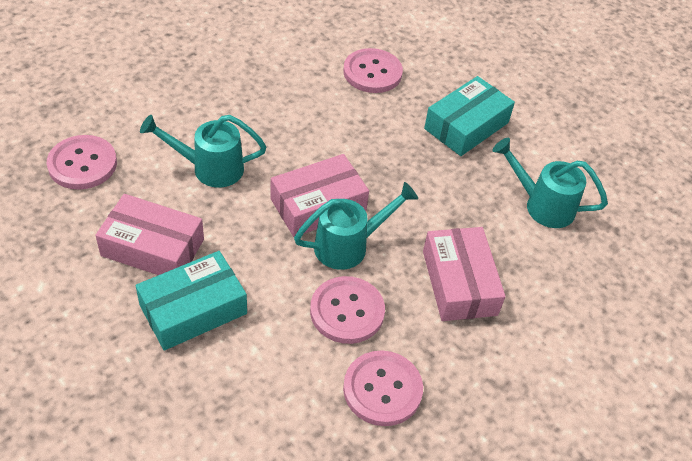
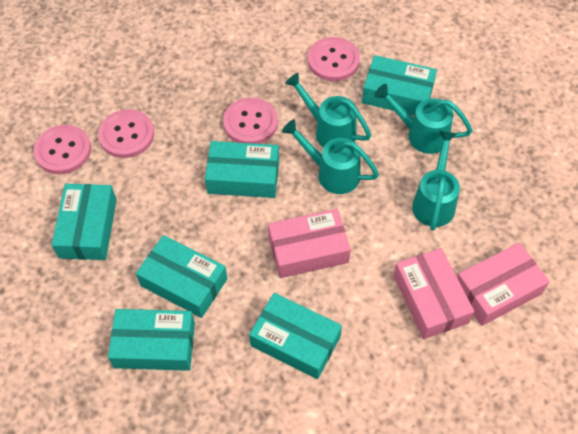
turquoise box: [136,251,247,350] [424,76,515,156] = 2 -> [52,184,117,260] [108,309,195,371] [136,235,227,318] [205,141,279,198] [249,293,342,379] [362,55,437,115] = 6
turquoise watering can: [140,115,267,188] [294,182,418,270] [493,138,608,228] = 3 -> [282,119,379,194] [285,73,371,147] [374,84,473,154] [412,131,460,231] = 4

